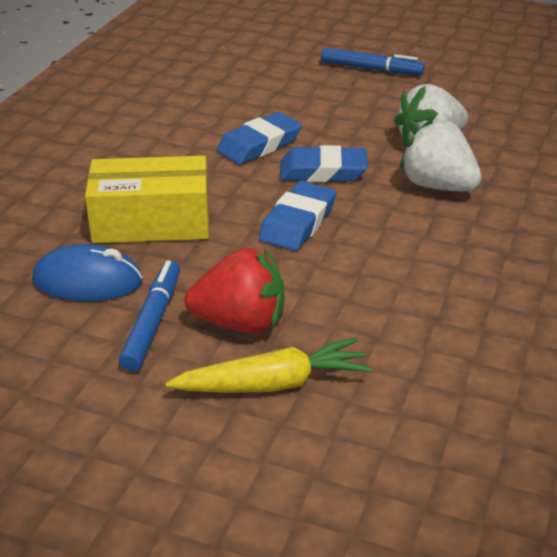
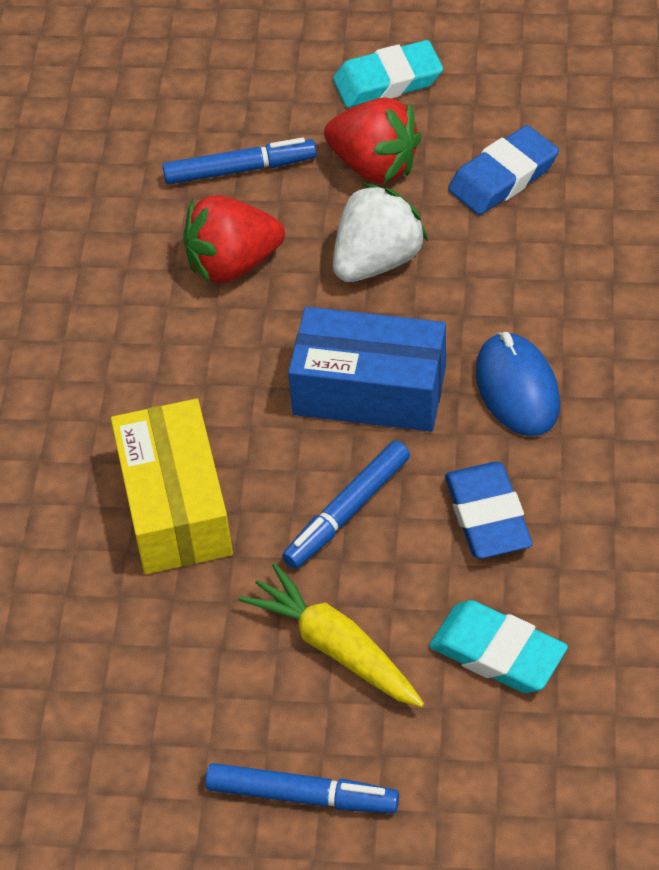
blue box: none = 0 -> [288,307,446,432] = 1
blue eraser: [217,112,302,164] [259,181,336,251] [280,145,368,182] = 3 -> [445,462,533,559] [448,125,559,215] = 2
blue marker: [119,260,180,371] [321,47,425,75] = 2 -> [162,138,317,184] [205,763,399,813] [282,440,410,569] = 3
red strawberry: [184,248,284,334] = 1 -> [183,195,285,283] [324,97,421,183] = 2
turquoise eraser: none = 0 -> [333,40,443,108] [429,600,568,693] = 2
white strawberry: [394,84,468,148] [399,118,482,191] = 2 -> [333,183,428,282] = 1

